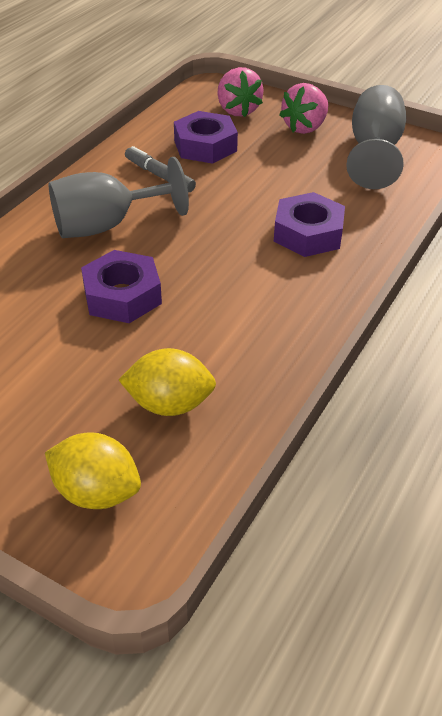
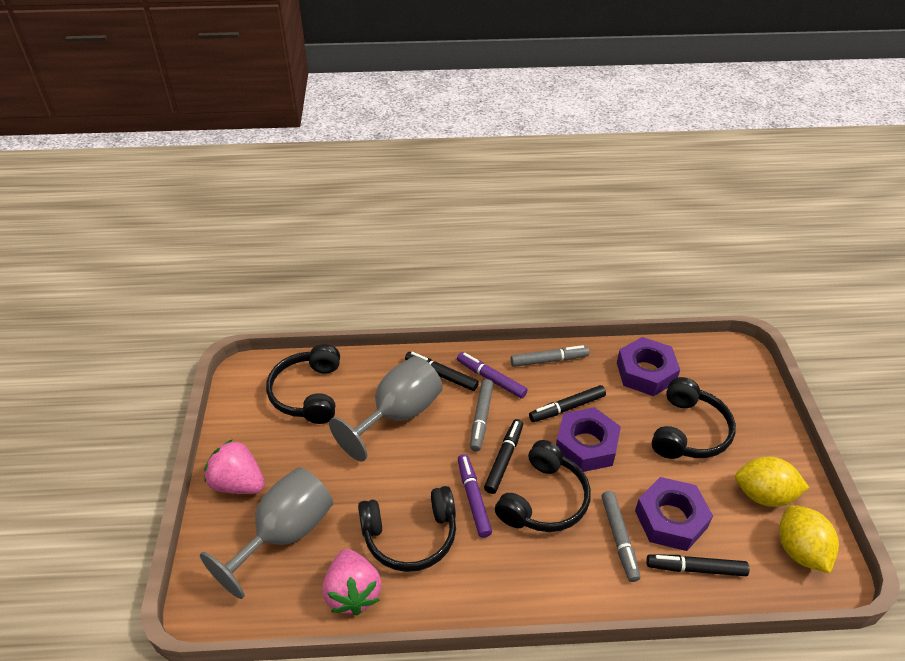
black headphones: none = 0 -> [266,344,340,424] [358,486,456,572] [495,440,591,532] [652,377,736,459] = 4
black marker: none = 0 -> [405,352,479,391] [484,419,523,494] [529,385,606,422] [646,555,750,576] = 4
grey marker: [125,146,196,192] = 1 -> [470,379,493,451] [511,345,589,367] [602,491,640,582] = 3
purple marker: none = 0 -> [457,352,527,399] [458,454,492,538] = 2

